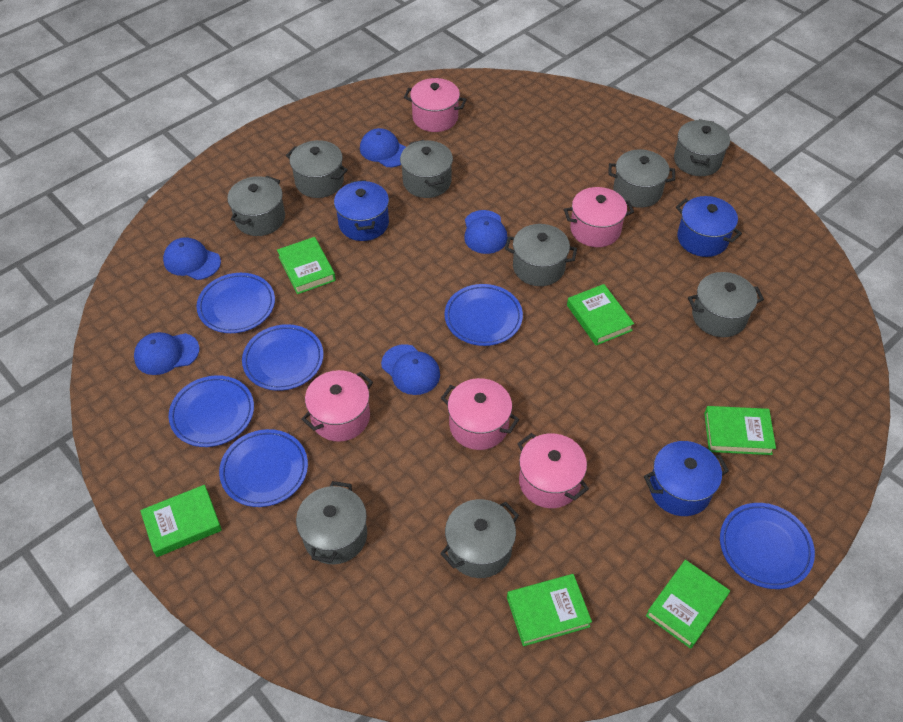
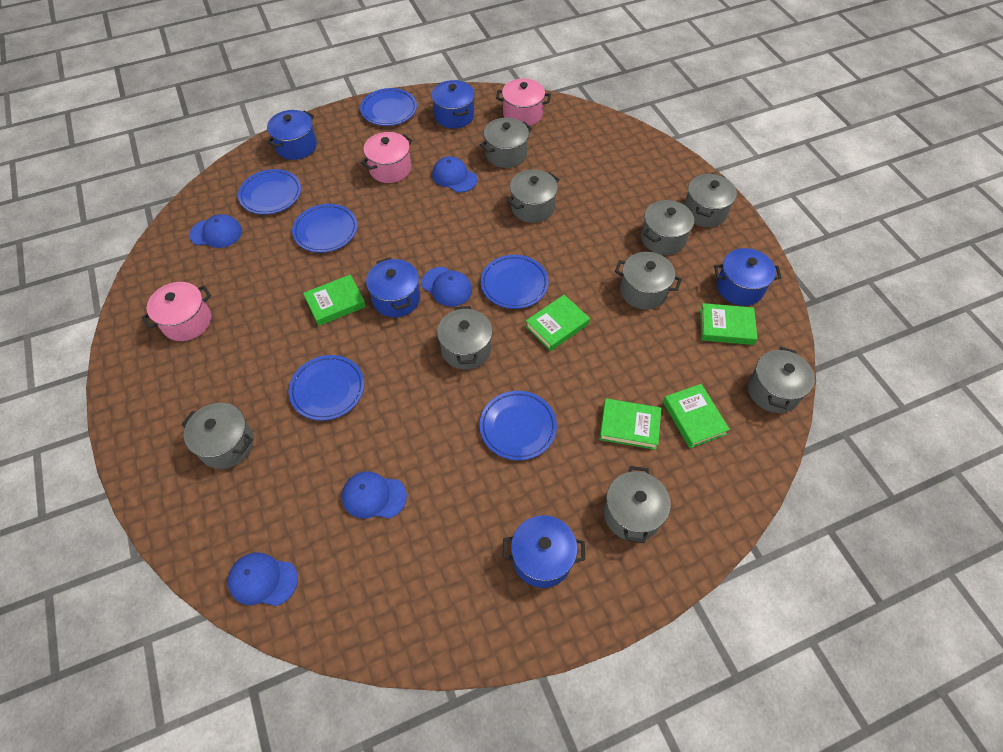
blue pot: [334,180,389,241] [644,441,729,516] [676,196,742,257] = 3 -> [267,110,317,160] [366,257,420,317] [431,80,475,129] [503,515,585,588] [714,248,782,306] = 5
green book: [140,485,222,557] [277,237,336,294] [507,574,592,646] [567,284,634,346] [646,560,730,649] [704,406,776,455] = 6 -> [303,275,366,326] [525,295,590,351] [599,398,661,450] [663,384,730,448] [700,303,757,345] = 5
pink pot: [301,370,373,442] [404,78,467,132] [441,378,520,450] [517,433,589,508] [564,187,634,247] = 5 -> [142,282,211,341] [361,132,413,183] [496,78,551,126] = 3

